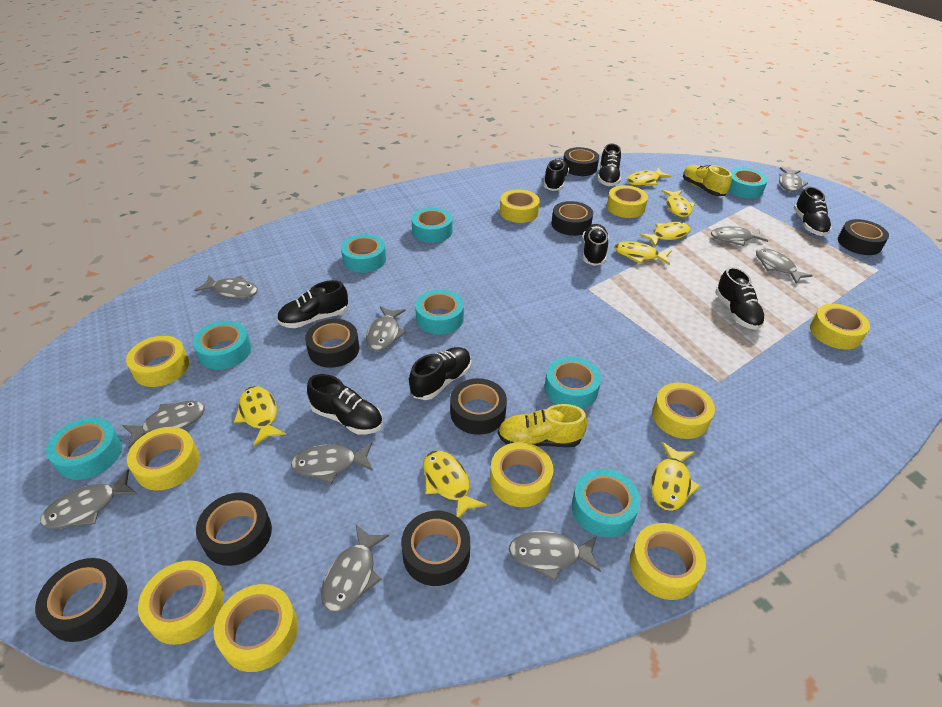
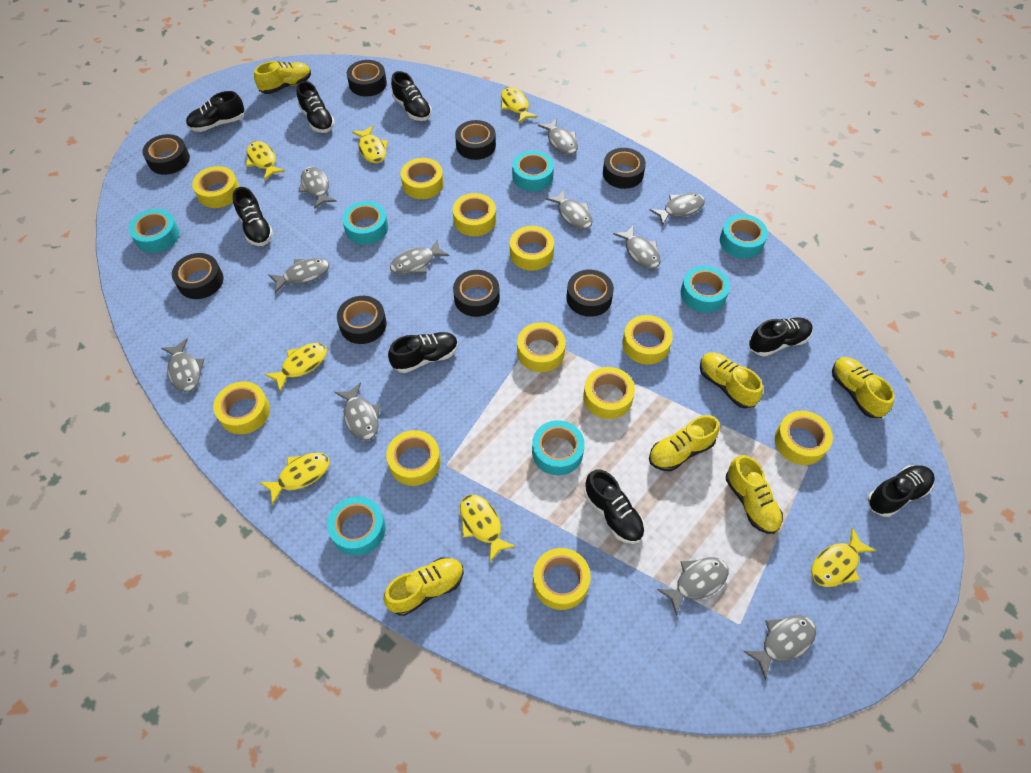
grey fish: [40,469,138,529] [122,401,205,449] [195,275,258,299] [291,443,373,484] [321,525,389,613] [366,306,406,351] [509,531,601,582] [711,226,768,246] [756,248,813,284] [779,167,808,192] = 10 -> [161,338,204,392] [268,258,329,293] [298,167,337,209] [335,382,380,441] [390,240,449,274] [538,118,578,155] [546,189,593,230] [613,225,661,269] [650,193,705,226] [657,557,728,616] [743,615,816,680] = 11
turquoise tape: [46,417,122,480] [193,321,251,370] [341,234,386,273] [411,207,452,243] [415,289,464,334] [544,357,601,409] [572,469,640,538] [728,168,768,198] = 8 -> [129,209,180,253] [327,496,386,556] [342,201,388,245] [512,150,554,192] [532,420,585,475] [681,266,730,313] [720,214,768,258] = 7
yellow shoe: [498,404,587,447] [683,165,732,196] = 2 -> [254,61,311,94] [383,557,464,616] [649,415,719,471] [700,352,763,408] [726,455,783,534] [832,357,895,418] = 6
yellow tape: [126,336,189,387] [127,427,200,491] [138,560,224,645] [214,584,298,672] [490,442,553,507] [500,190,540,223] [607,185,648,218] [630,523,706,600] [652,383,715,439] [810,304,870,349] = 10 -> [192,166,239,208] [214,381,270,434] [386,430,441,486] [401,158,444,199] [453,193,496,236] [510,226,554,271] [517,322,566,372] [533,548,591,610] [583,367,635,419] [622,315,673,364] [775,411,833,465] = 11

